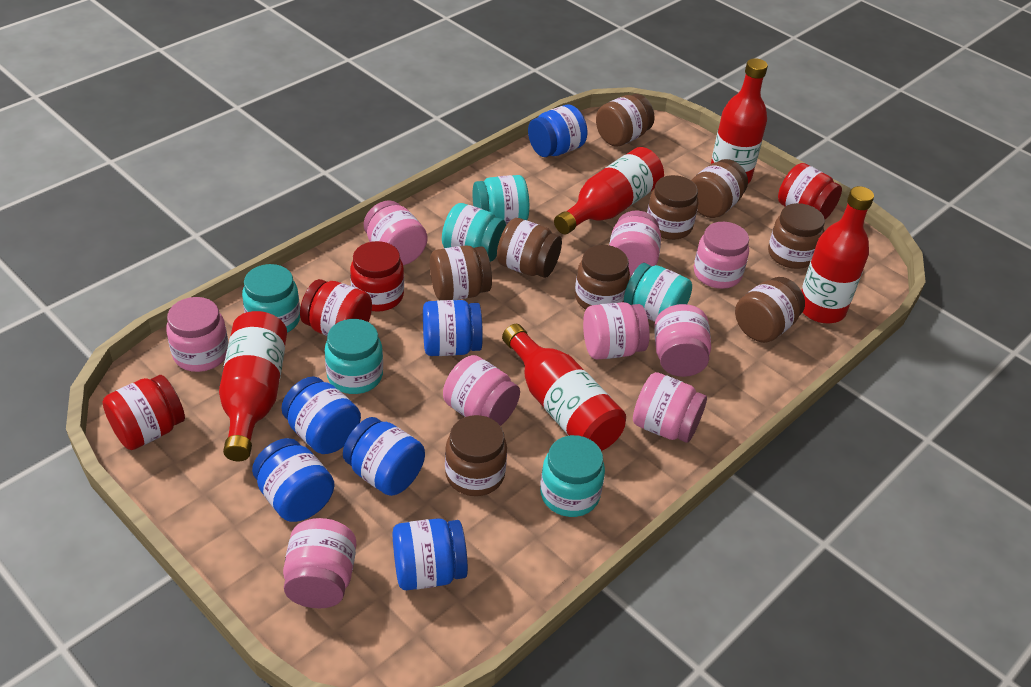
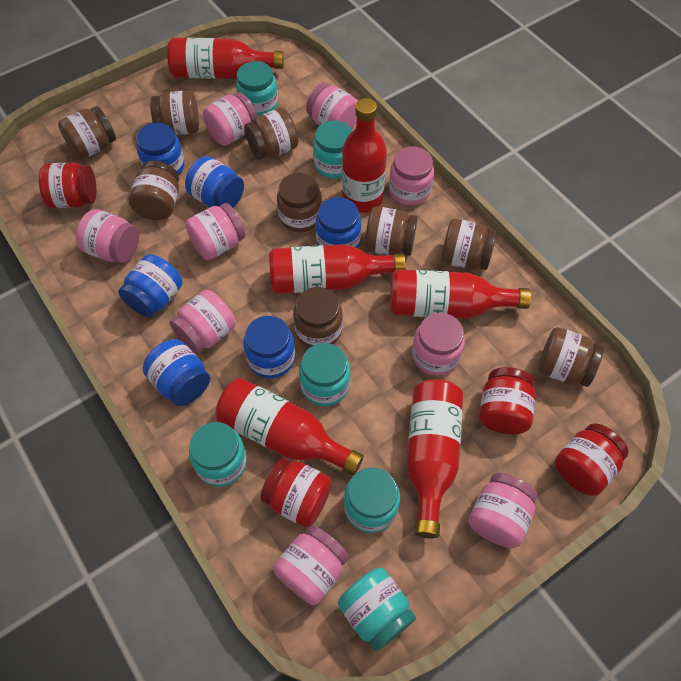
red bottle: [219,311,287,461] [502,324,626,451] [554,147,664,234] [711,58,768,183] [801,186,874,323] = 5 -> [167,38,284,79] [215,378,364,476] [269,244,406,294] [342,98,387,213] [390,269,531,319] [406,379,463,538] = 6

